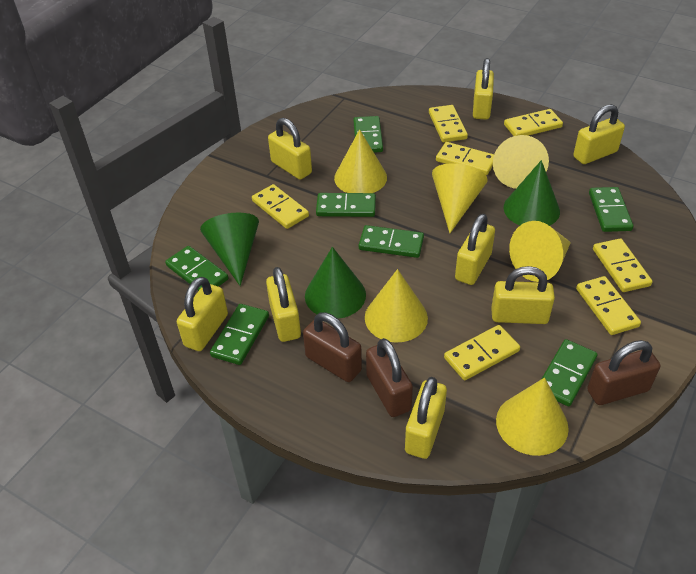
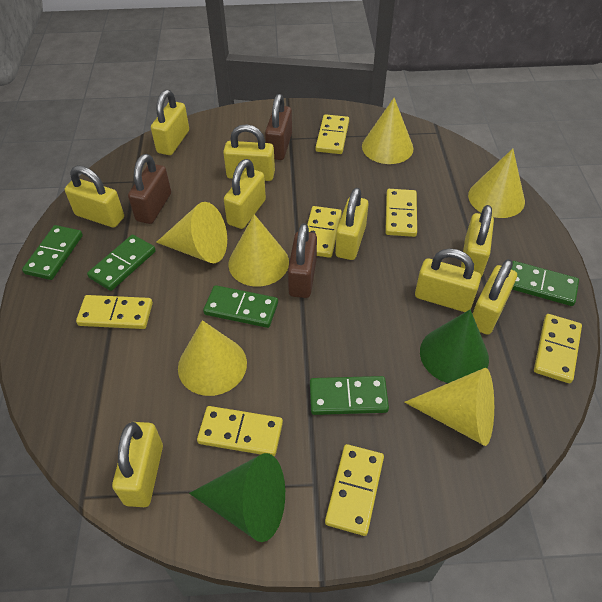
green cone: [200,212,259,286] [305,247,366,319] [504,160,560,226] = 3 -> [189,453,285,542] [420,309,489,383] = 2
green domino: [165,246,229,291] [210,304,269,365] [316,193,376,217] [353,116,383,153] [359,225,424,258] [542,339,597,406] [589,187,633,232] = 7 -> [22,225,83,280] [87,235,156,291] [203,285,278,328] [310,376,389,415] [511,261,579,306] = 5
yellow padlock: [177,277,228,351] [266,267,301,342] [268,118,312,180] [405,377,447,459] [455,214,495,285] [473,58,494,119] [491,266,555,324] [573,104,625,164] = 8 -> [65,166,124,228] [112,422,163,507] [151,90,189,155] [223,124,275,181] [224,159,266,229] [335,188,368,260] [415,248,481,312] [461,205,494,277] [473,259,517,335] = 9

